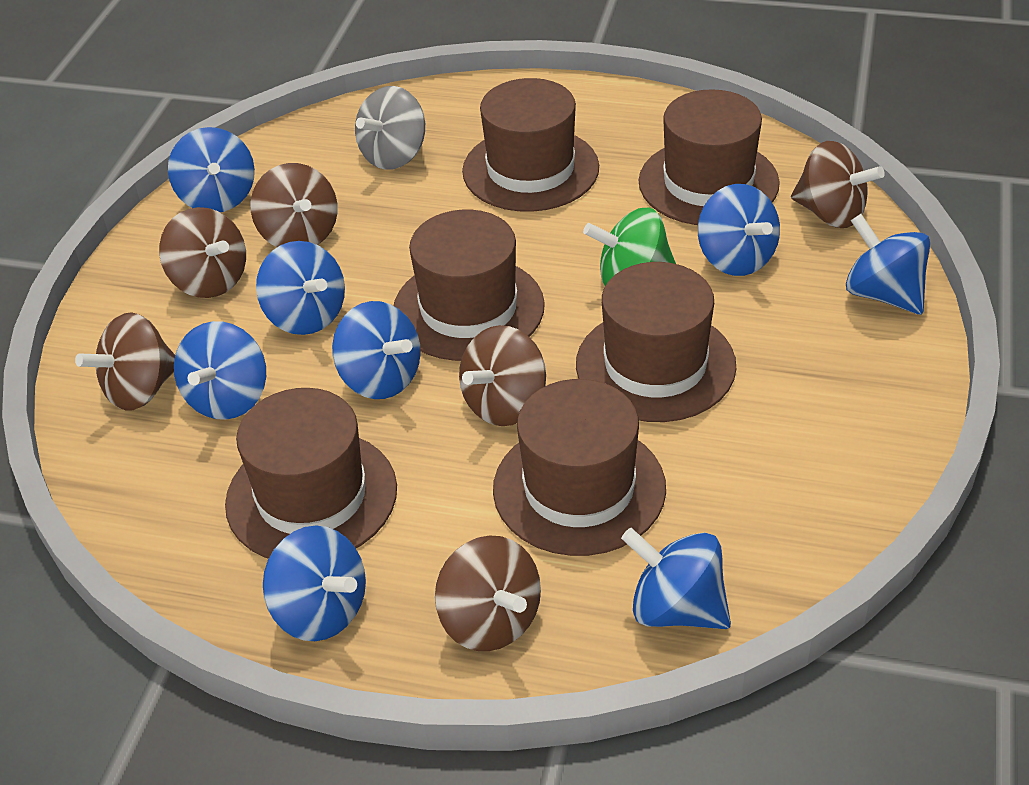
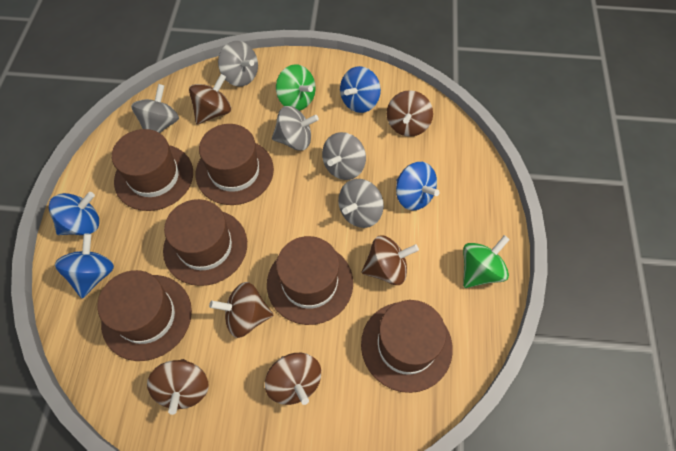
blue spinning top: [168,127,255,212] [174,321,266,420] [256,241,345,335] [263,526,366,641] [332,301,421,399] [621,528,731,629] [698,184,780,276] [846,214,930,314] = 8 -> [49,192,99,235] [55,233,114,298] [340,66,381,113] [396,162,440,211] = 4
green spinning top: [583,208,676,286] = 1 -> [276,65,315,111] [463,235,510,288] = 2
grey spinning top: [355,86,425,170] = 1 -> [131,84,179,133] [218,41,258,87] [272,106,319,151] [322,132,366,180] [338,179,384,228] = 5

